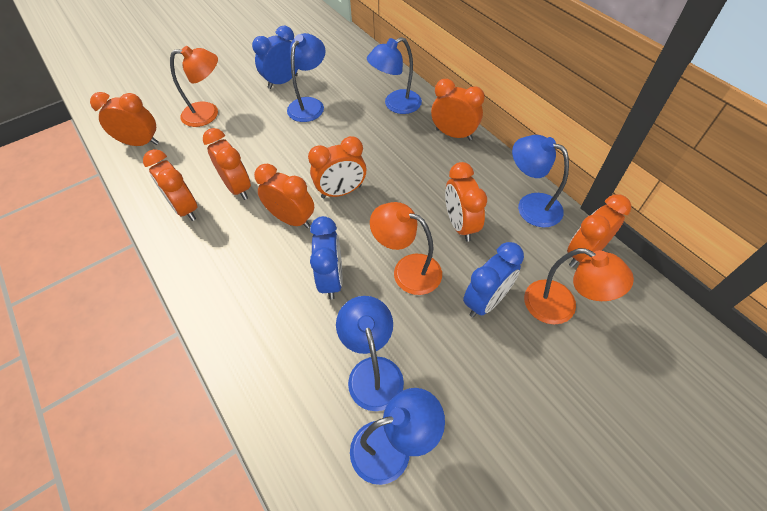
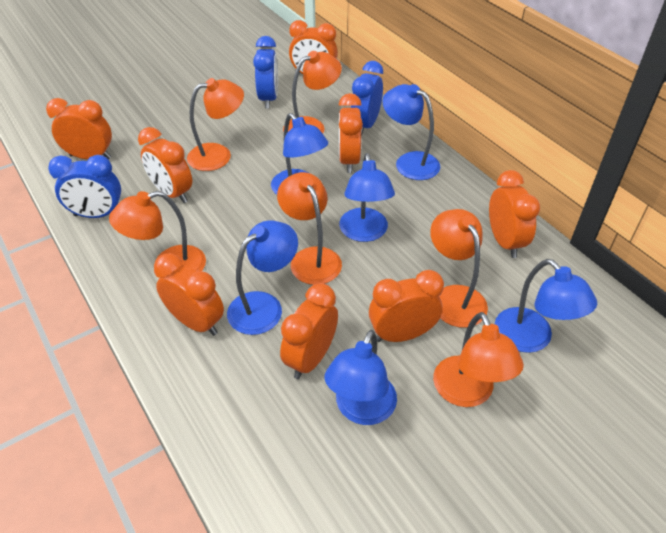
blue lamp: [287,33,326,122] [336,296,404,411] [350,388,445,485] [367,37,422,114] [512,135,569,228] = 5 -> [227,220,298,335] [271,113,328,195] [324,330,397,425] [339,153,395,242] [383,84,440,180] [495,259,597,353] = 6
orange lamp: [170,46,218,127] [370,202,442,295] [524,248,634,324] = 3 -> [109,191,206,272] [187,78,244,171] [277,172,342,285] [283,51,342,134] [430,209,488,328] [433,312,524,407] = 6

